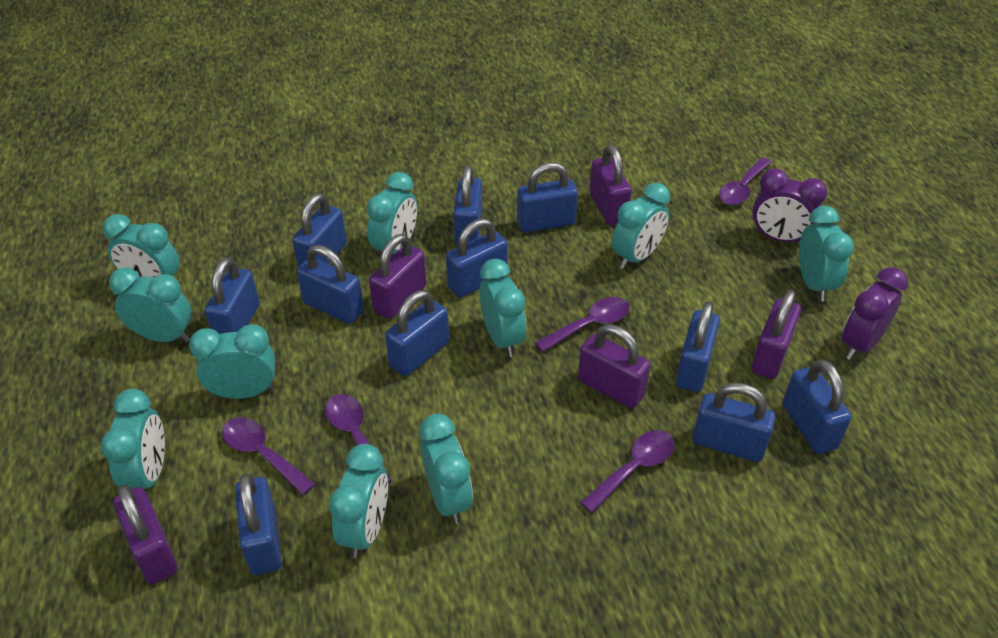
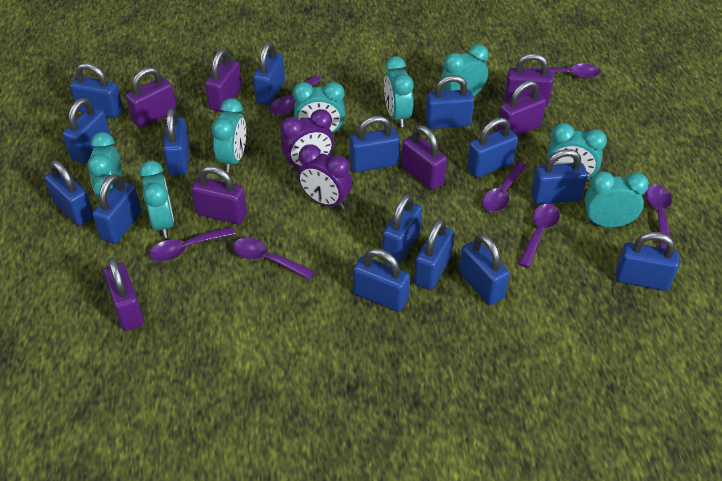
blue padlock: [205,257,260,334] [235,473,282,575] [292,193,347,267] [297,245,364,324] [385,290,449,376] [446,218,508,298] [453,165,482,246] [517,162,578,233] [676,301,720,392] [692,382,776,462] [782,359,852,454] = 11 -> [45,160,93,226] [63,98,111,164] [70,63,123,118] [93,174,141,244] [163,108,190,175] [253,42,285,105] [350,116,400,172] [353,248,410,312] [382,194,422,264] [414,219,454,290] [425,75,474,129] [459,234,510,305] [467,117,518,178] [531,149,588,205] [616,232,679,291] = 15
purple padlock: [113,485,178,584] [369,234,427,319] [578,325,651,408] [589,145,632,225] [751,290,801,379] = 5 -> [103,258,144,331] [126,67,177,128] [191,166,247,225] [205,49,242,112] [401,125,447,190] [497,80,546,136] [504,53,553,107] = 7
purple spoon: [222,417,315,495] [325,394,391,483] [535,297,630,352] [580,430,675,513] [719,157,772,205] = 5 -> [149,226,235,262] [233,238,315,280] [270,76,322,116] [482,162,528,212] [518,204,560,268] [529,64,601,78] [646,184,672,249] = 7
turquoise clock: [101,389,165,492] [102,214,180,278] [109,267,192,342] [189,324,275,399] [329,444,388,558] [367,172,417,254] [420,414,473,524] [479,259,526,357] [612,183,670,269] [799,206,854,301] = 10 -> [87,132,122,199] [139,161,174,238] [212,98,246,172] [293,82,345,134] [384,56,414,127] [440,44,489,97] [547,123,607,182] [584,171,649,227] = 8

